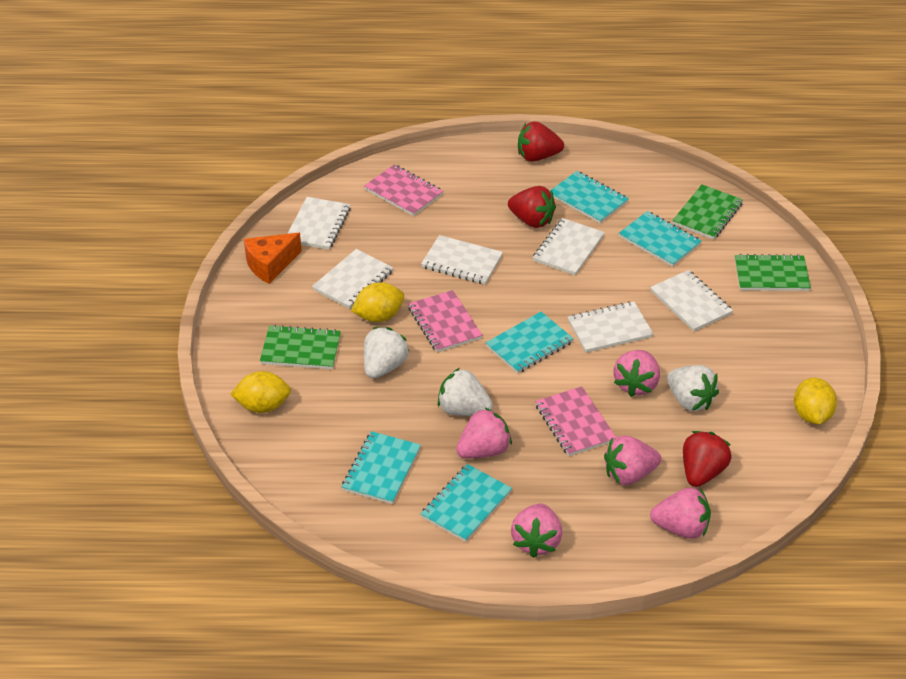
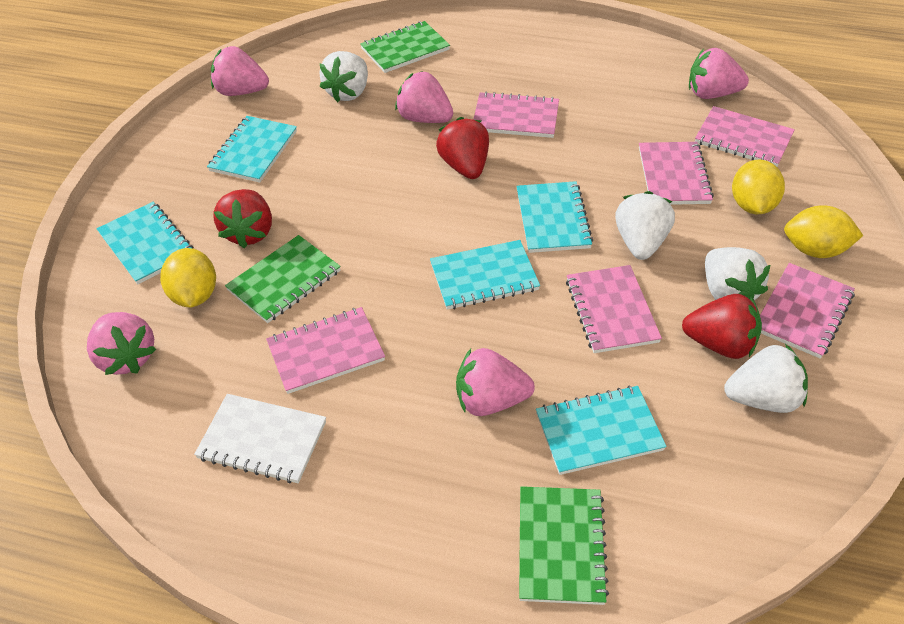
orange cheese: [244,233,302,284] = 1 -> none = 0
pink notebook: [364,164,443,216] [408,290,483,353] [535,386,617,456] = 3 -> [266,307,385,394] [473,92,559,138] [566,265,662,353] [639,142,714,205] [695,106,795,167] [760,263,855,359] = 6
white notebook: [287,197,351,250] [312,249,393,309] [421,235,503,285] [533,218,605,275] [568,301,653,353] [650,270,733,332] = 6 -> [194,394,326,484] = 1
white strawberry: [364,327,409,379] [438,368,493,416] [667,365,719,411] = 3 -> [319,51,368,102] [615,191,675,260] [705,247,770,300] [724,344,808,413] = 4

